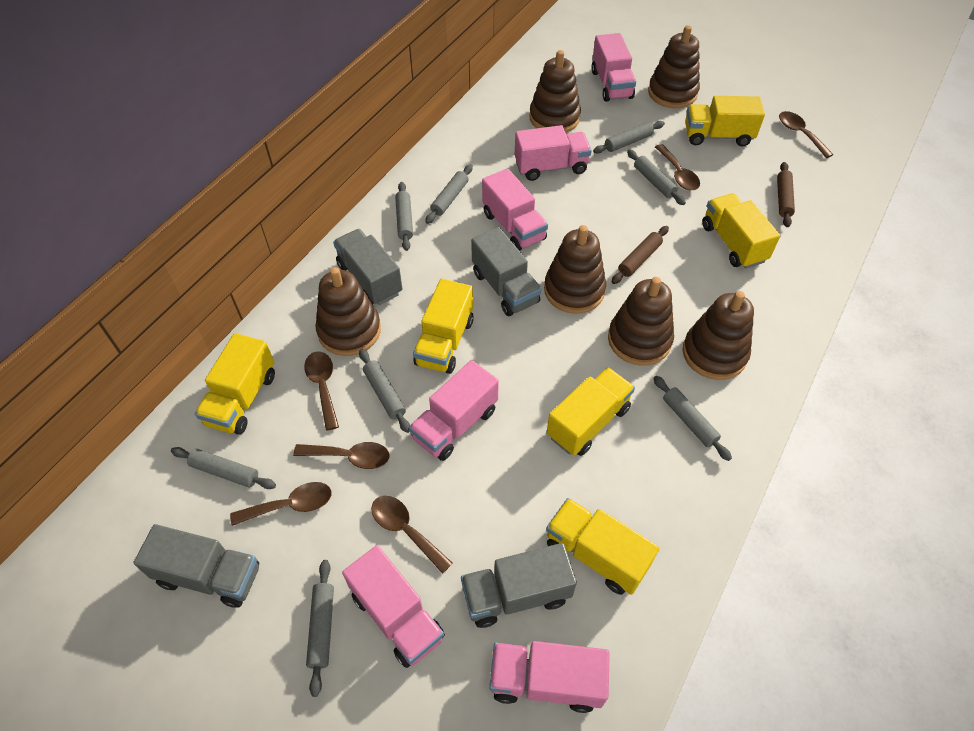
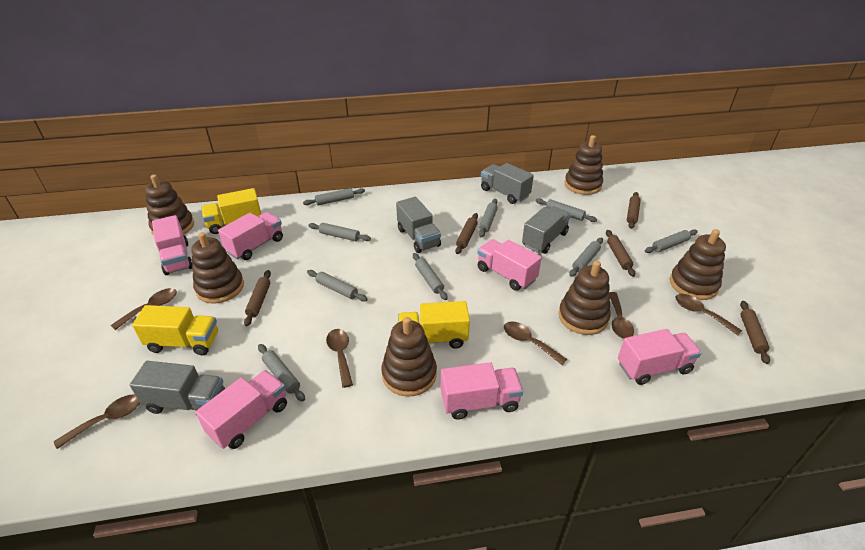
brown rolling pin: [612,226,669,284] [777,162,795,227] = 2 -> [244,270,271,326] [455,213,478,254] [606,230,635,277] [627,192,641,229] [740,301,770,364] = 5
grey rolling pin: [171,447,276,489] [306,560,334,697] [359,349,410,433] [395,182,413,251] [425,164,473,224] [593,121,665,154] [627,150,686,205] [653,376,732,461] = 8 -> [258,344,305,402] [303,188,365,205] [307,270,368,302] [308,223,371,241] [413,253,448,300] [479,199,498,237] [536,198,597,222] [569,238,603,277] [645,229,698,253] = 9
yellow truck: [195,333,275,435] [413,279,474,374] [546,498,659,595] [547,367,635,456] [685,96,765,146] [702,193,780,268] = 6 -> [132,305,218,355] [201,188,261,234] [398,301,470,349] = 3

